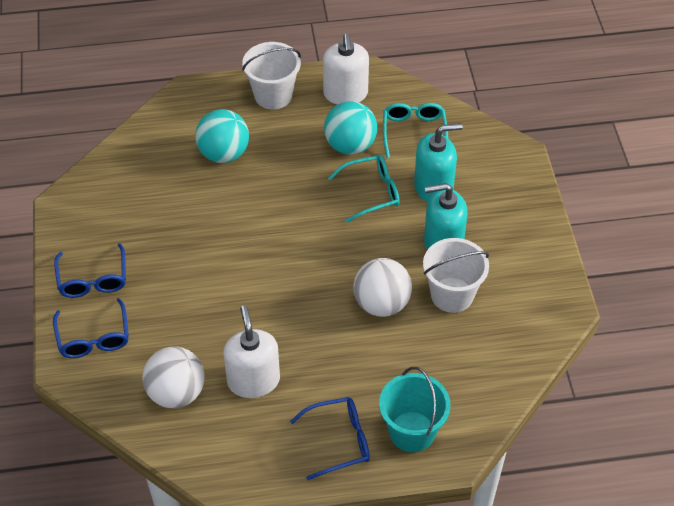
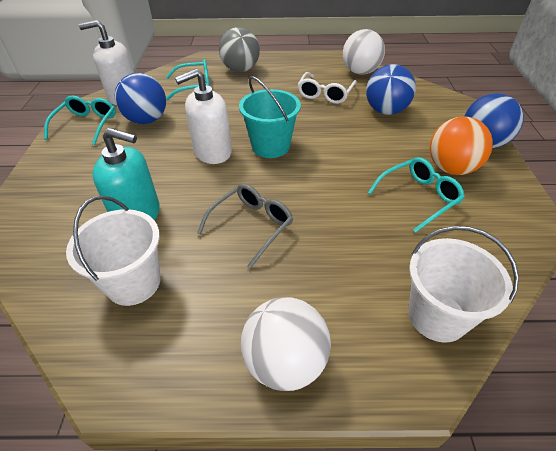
blue ball: none = 0 -> [115,73,166,124] [366,64,416,115] [465,93,524,148] = 3
blue glasses: [53,298,129,358] [54,243,126,298] [290,397,370,480] = 3 -> none = 0
grey ball: none = 0 -> [219,27,260,72] = 1
grey glasses: none = 0 -> [197,184,293,269] = 1
orange ball: none = 0 -> [430,116,493,175] = 1
turquoise ball: [195,109,249,163] [324,101,377,155] = 2 -> none = 0
turquoise glasses: [328,155,400,223] [383,103,448,158] = 2 -> [44,96,116,145] [166,59,210,100] [368,157,465,233] = 3
turquoise soap dispenser: [414,123,463,202] [424,183,468,250] = 2 -> [92,128,160,220] = 1
white glasses: none = 0 -> [297,72,357,104] = 1

